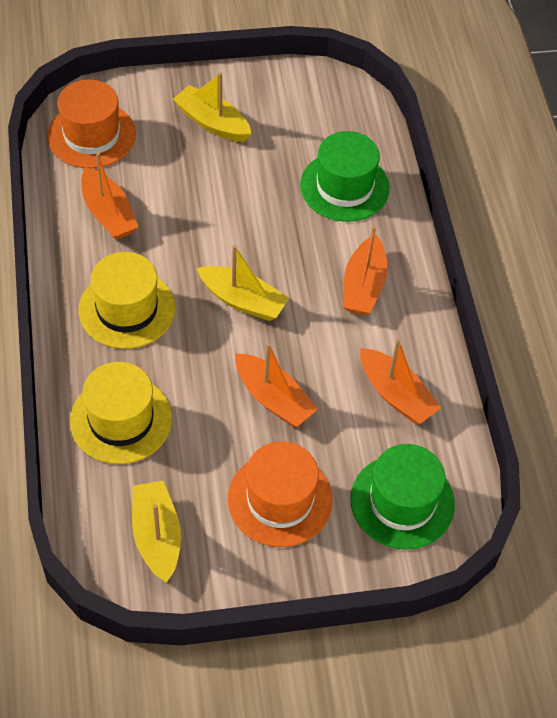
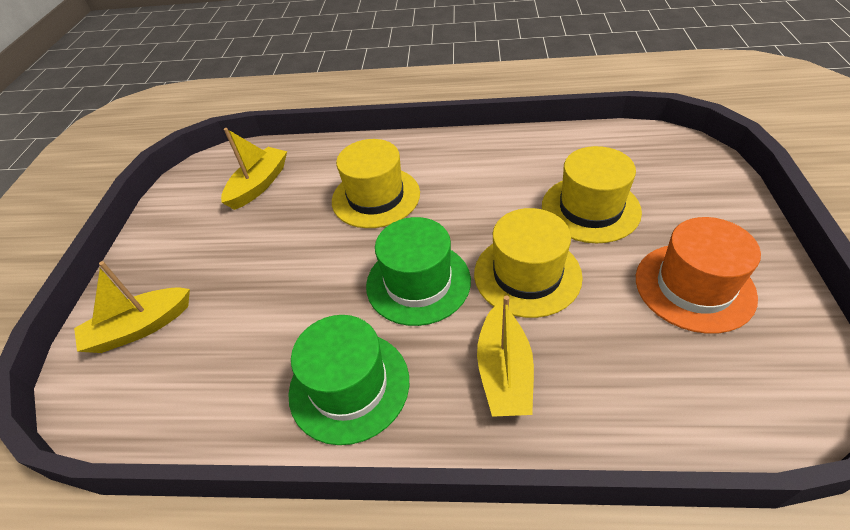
orange boat: [81,152,138,240] [235,343,318,427] [343,226,388,315] [360,339,441,424] = 4 -> none = 0
orange hat: [47,80,136,168] [228,441,333,547] = 2 -> [636,217,761,334] = 1
yellow hat: [70,362,172,464] [79,252,175,349] = 2 -> [332,139,420,228] [474,208,583,318] [542,146,642,243] = 3

